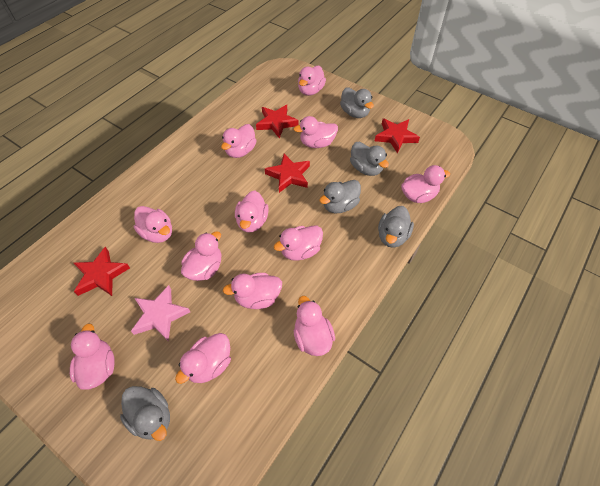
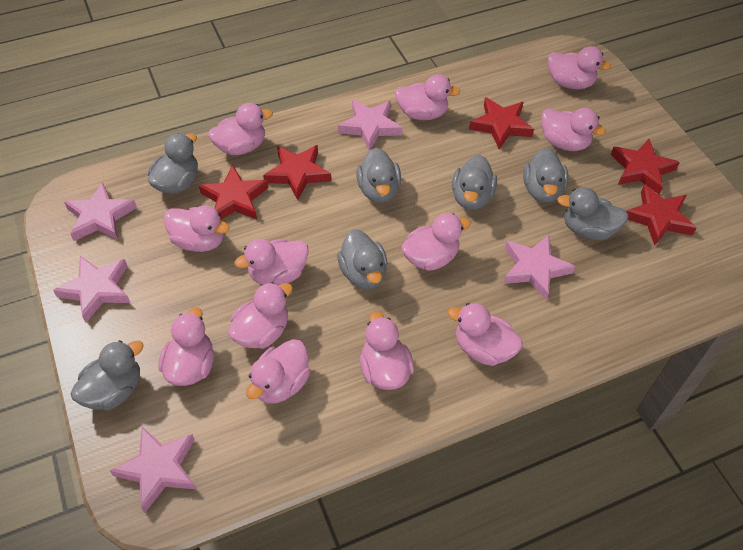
grey duck: [120,386,170,441] [319,180,361,213] [340,87,374,118] [350,142,389,176] [378,206,414,248] = 5 -> [71,340,143,410] [148,133,198,194] [337,229,387,289] [356,148,401,203] [452,155,497,210] [523,148,568,203] [557,187,629,240] = 7
pink star: [131,285,190,341] = 1 -> [53,256,130,323] [64,182,137,241] [109,427,196,513] [338,100,402,151] [503,235,576,300] = 5
red star: [74,247,130,296] [256,105,299,139] [265,154,310,193] [375,118,420,153] = 4 -> [199,165,268,219] [263,145,331,200] [469,97,534,149] [611,139,680,194] [626,185,696,246] = 5

